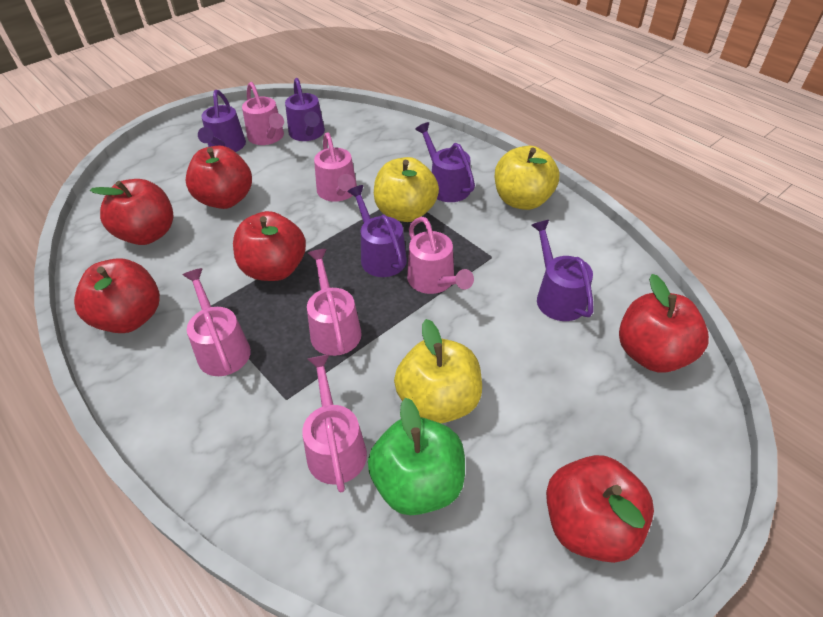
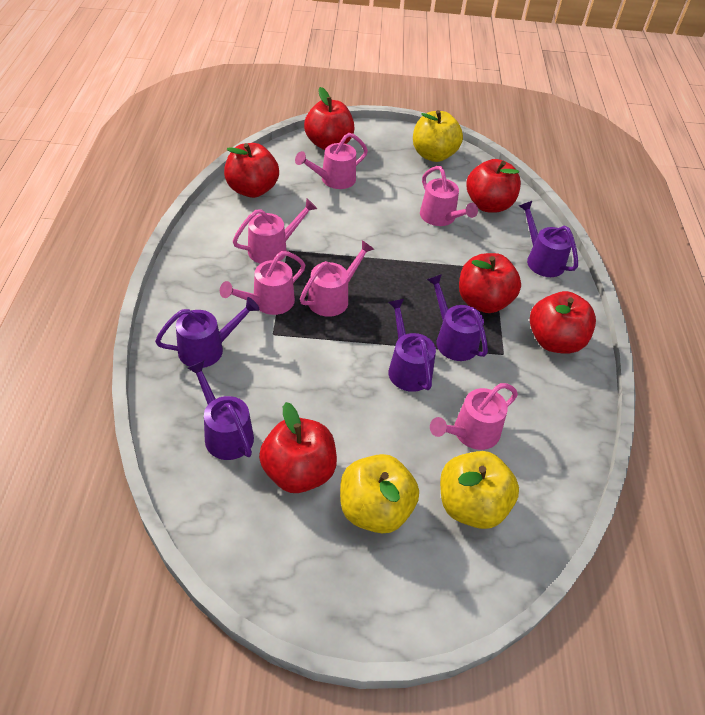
green apple: [368,398,465,515] = 1 -> none = 0

